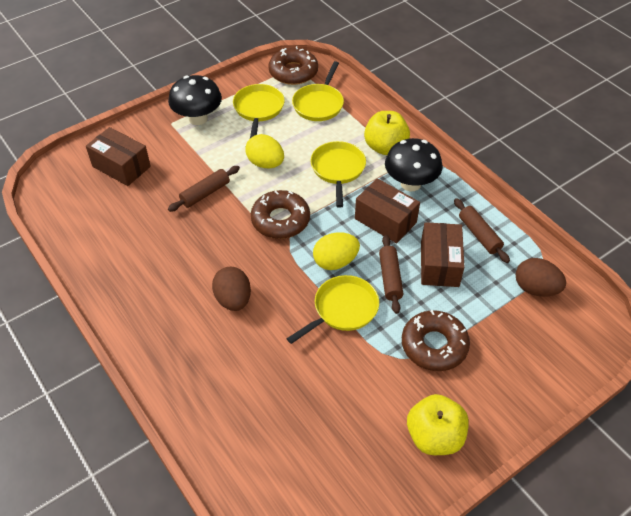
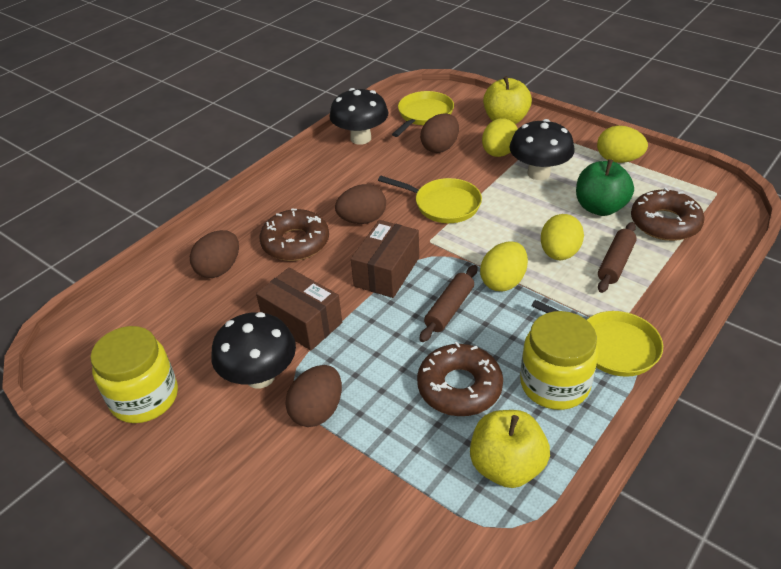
black mushroom: [168,75,222,125] [385,138,442,191] = 2 -> [211,312,296,389] [329,88,388,145] [510,119,575,180] = 3
brown box: [86,127,151,186] [355,178,420,243] [421,222,464,287] = 3 -> [256,267,342,351] [351,220,419,298] = 2
brown egg: [212,267,251,311] [516,258,566,297] = 2 -> [190,230,239,278] [285,365,342,427] [335,184,386,224] [420,114,459,153] = 4
brown rolling pin: [168,166,240,212] [379,235,403,314] [454,198,510,263] = 3 -> [420,265,477,342] [598,222,637,293] = 2
green apple: none = 0 -> [576,159,634,216] = 1
yellow egg: [246,134,284,168] [313,232,360,270] = 2 -> [480,241,528,291] [482,118,518,157] [541,214,584,260] [597,126,648,163] = 4
yellow jar: none = 0 -> [90,326,178,423] [520,311,599,410] = 2
yellow pan: [233,84,285,138] [287,275,379,344] [292,61,344,121] [310,141,366,208] = 4 -> [378,176,482,223] [392,91,454,137] [532,300,663,377] = 3

